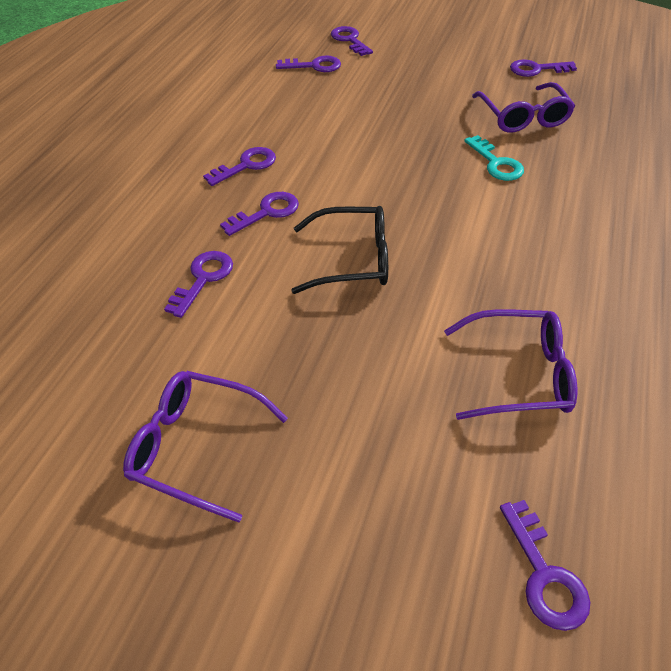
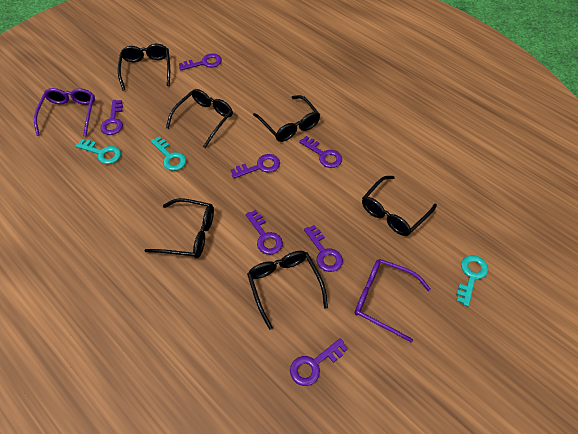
black glasses: [291,206,388,294] = 1 -> [118,44,170,91] [145,198,214,258] [166,89,233,148] [247,251,328,330] [253,95,320,142] [362,176,437,236] = 6
purple glasses: [123,371,288,523] [444,309,577,420] [472,82,575,133] = 3 -> [34,88,95,136] [355,259,431,342] = 2
turquoise key: [464,135,524,181] = 1 -> [75,139,121,164] [151,136,186,171] [456,255,488,307] = 3

